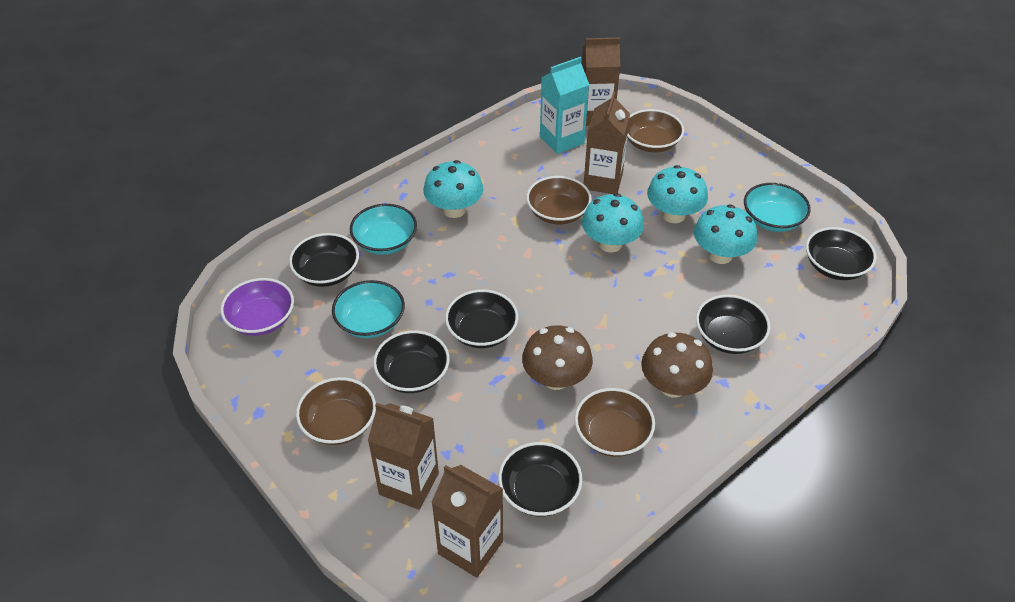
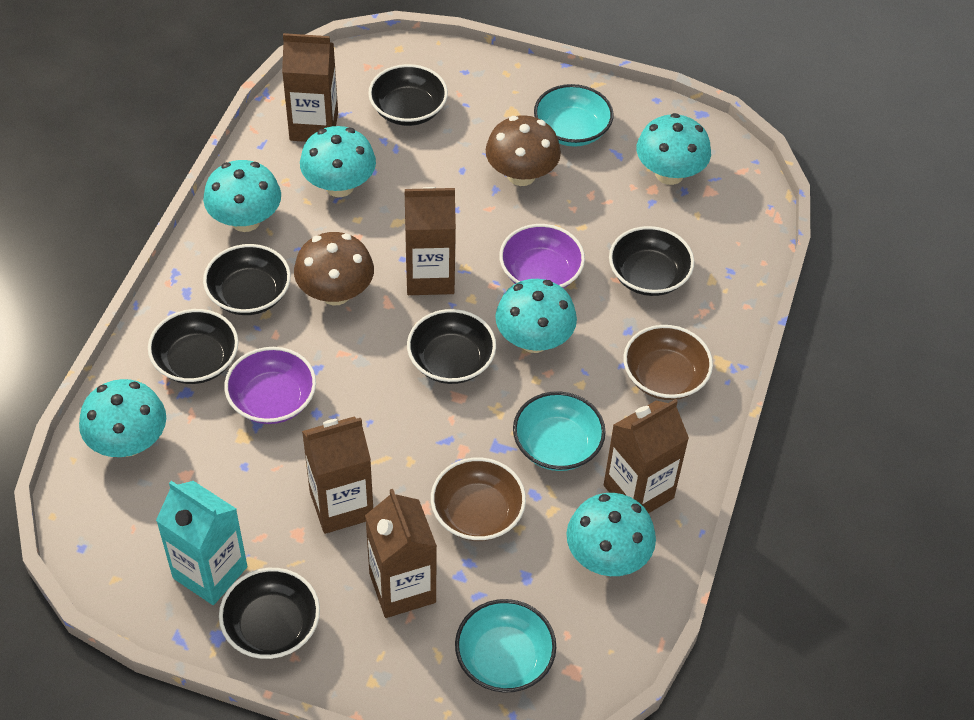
brown bowl: [296,377,376,445] [526,176,592,224] [575,388,655,457] [627,109,684,152] = 4 -> [431,457,526,541] [623,325,713,400] = 2
brown carton: [368,403,439,510] [431,465,503,578] [582,37,620,126] [584,92,630,194] = 4 -> [282,33,338,142] [302,416,373,534] [365,489,437,618] [405,187,456,295] [604,399,689,513] = 5
purple bowl: [220,278,294,336] = 1 -> [224,347,316,424] [499,224,585,288] = 2
turquoise mushroom: [423,160,483,218] [582,193,644,253] [647,165,708,223] [694,204,757,264] = 4 -> [79,379,166,457] [203,160,281,232] [300,126,376,197] [495,279,577,353] [566,493,656,576] [636,113,711,185] = 6

